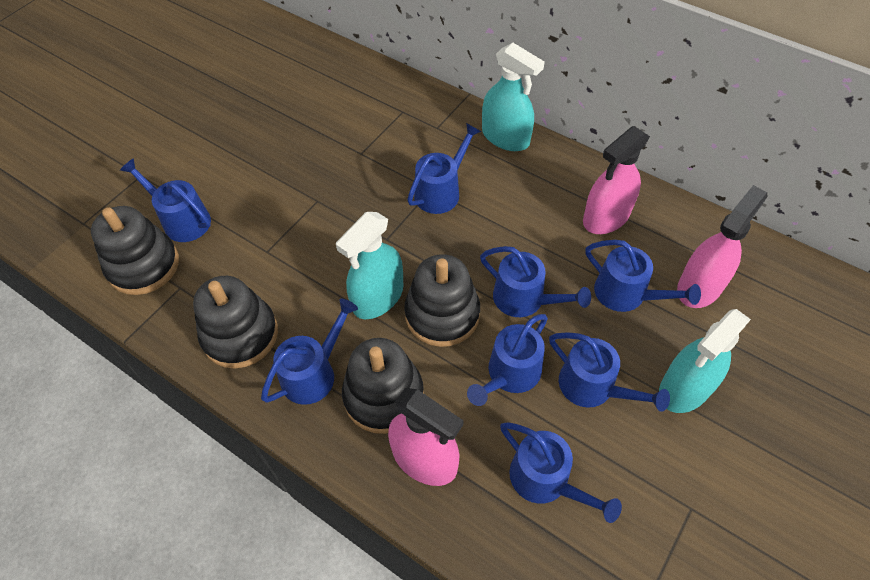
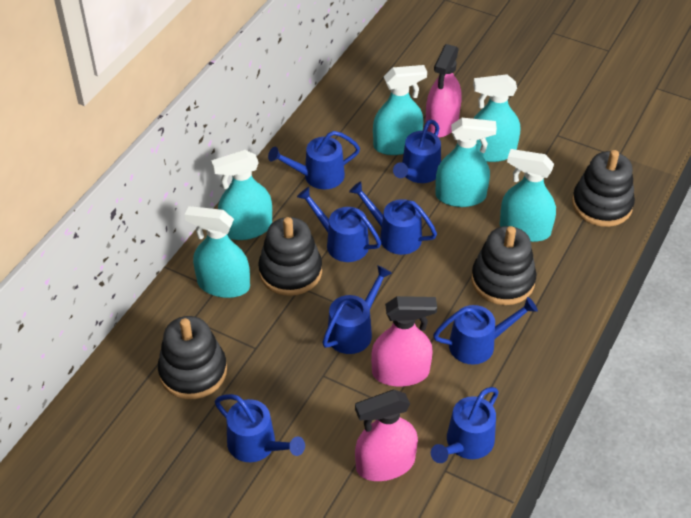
turquoise spray bottle: [336,212,403,319] [482,43,545,151] [659,309,751,413] = 3 -> [185,206,250,298] [211,150,272,240] [373,65,427,155] [435,118,497,207] [473,74,520,162] [500,149,556,242] = 6

